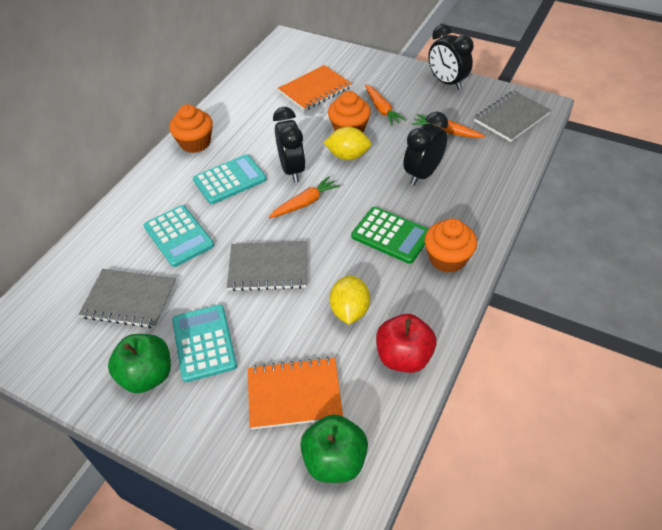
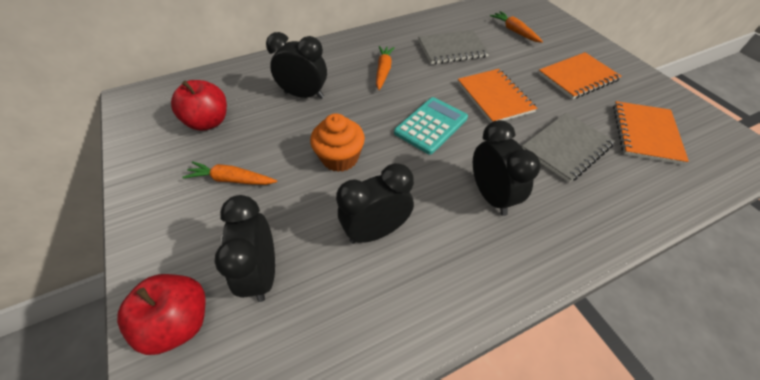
black clock: [273,107,306,183] [403,111,448,185] [428,24,474,90] = 3 -> [214,195,275,302] [266,32,327,99] [336,163,414,243] [473,120,540,216] = 4
green apple: [108,334,171,393] [300,414,368,483] = 2 -> none = 0
green calculator: [351,207,429,264] = 1 -> none = 0
grey notebook: [79,269,176,328] [227,241,307,291] [474,90,551,142] = 3 -> [418,30,489,64] [522,113,615,183] = 2
orange cupcake: [169,104,213,153] [328,91,371,133] [425,218,477,273] = 3 -> [310,113,365,172] = 1
orange notebook: [248,357,343,429] [278,65,352,111] = 2 -> [458,69,537,123] [538,52,622,99] [613,101,689,165] = 3
red apple: [376,314,436,373] = 1 -> [117,274,206,355] [171,80,227,131] = 2
turquoise calculator: [144,205,214,267] [172,304,237,382] [193,154,267,204] = 3 -> [394,97,468,154] = 1
yellow lemon: [324,127,371,160] [330,275,370,325] = 2 -> none = 0

